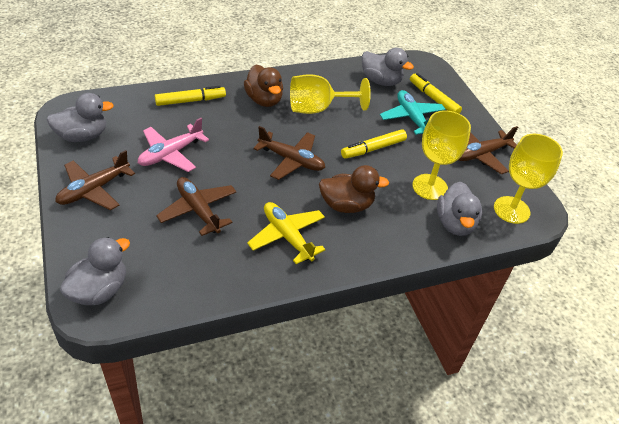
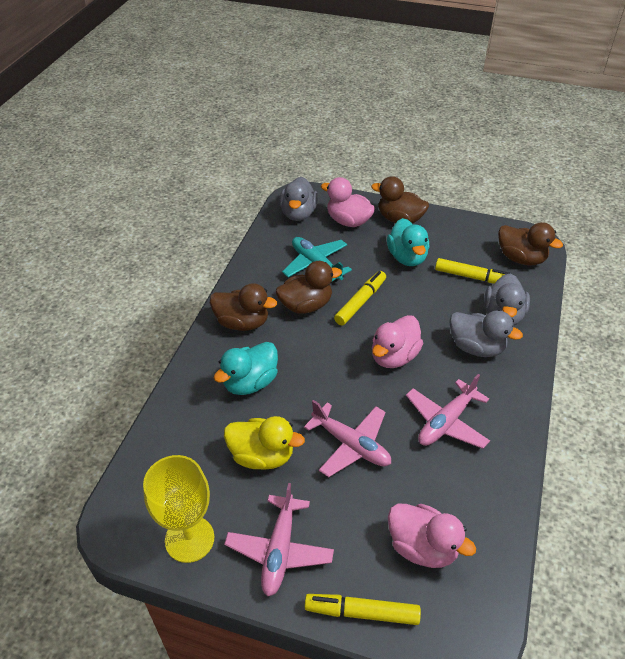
brown duck: [244,65,283,107] [319,165,389,213] = 2 -> [210,283,277,331] [276,261,342,314] [371,176,429,223] [498,222,563,265] = 4
brown plane: [55,150,135,210] [156,177,237,236] [253,126,325,180] [458,126,518,174] = 4 -> none = 0
grey duck: [46,93,114,142] [60,237,130,305] [361,47,414,86] [437,182,482,236] = 4 -> [279,177,318,221] [449,310,523,357] [484,273,530,325] = 3
pink duck: none = 0 -> [321,177,375,227] [372,315,423,368] [388,503,476,568] = 3
pink plane: [138,118,209,172] = 1 -> [224,483,334,596] [304,400,391,477] [406,374,490,449] = 3
turquoise duck: none = 0 -> [214,342,278,395] [387,218,430,266] = 2
yellow duck: none = 0 -> [224,416,305,470] = 1
yellow goblet: [290,74,371,114] [413,110,471,200] [494,134,563,224] = 3 -> [143,455,214,563] = 1
yellow plane: [247,202,325,264] = 1 -> none = 0

